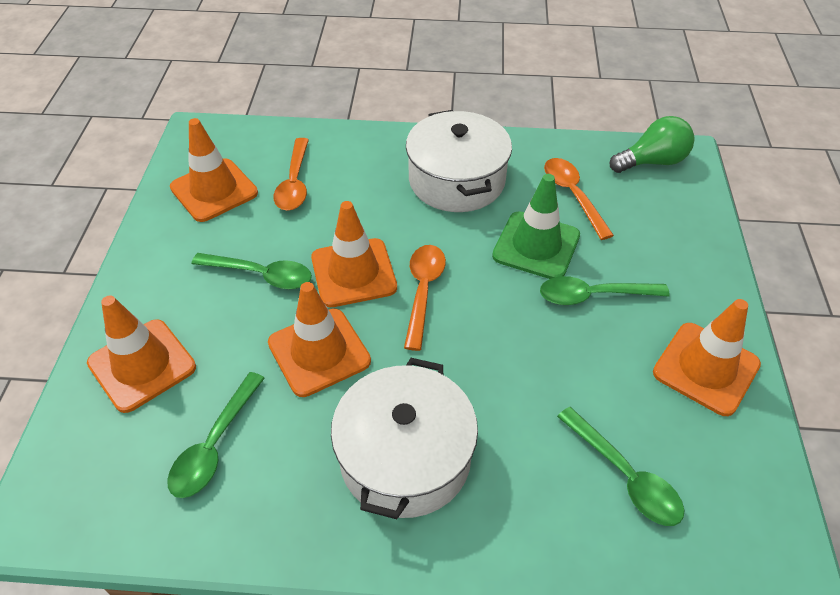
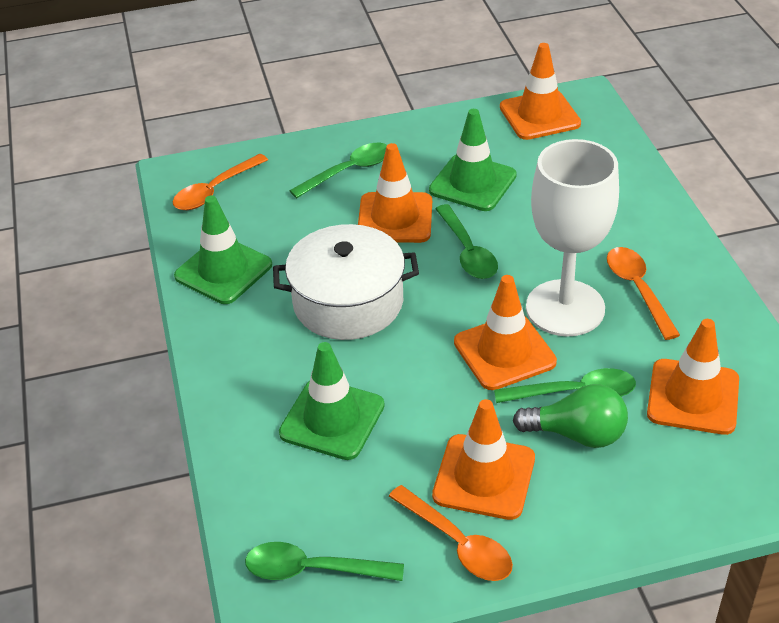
green traffic cone: [492,174,580,279] = 1 -> [174,195,272,304] [279,342,385,460] [429,109,517,211] = 3
white goblet: none = 0 -> [526,139,619,337] = 1
white pot: [331,358,478,519] [406,110,512,212] = 2 -> [273,224,419,340] = 1

